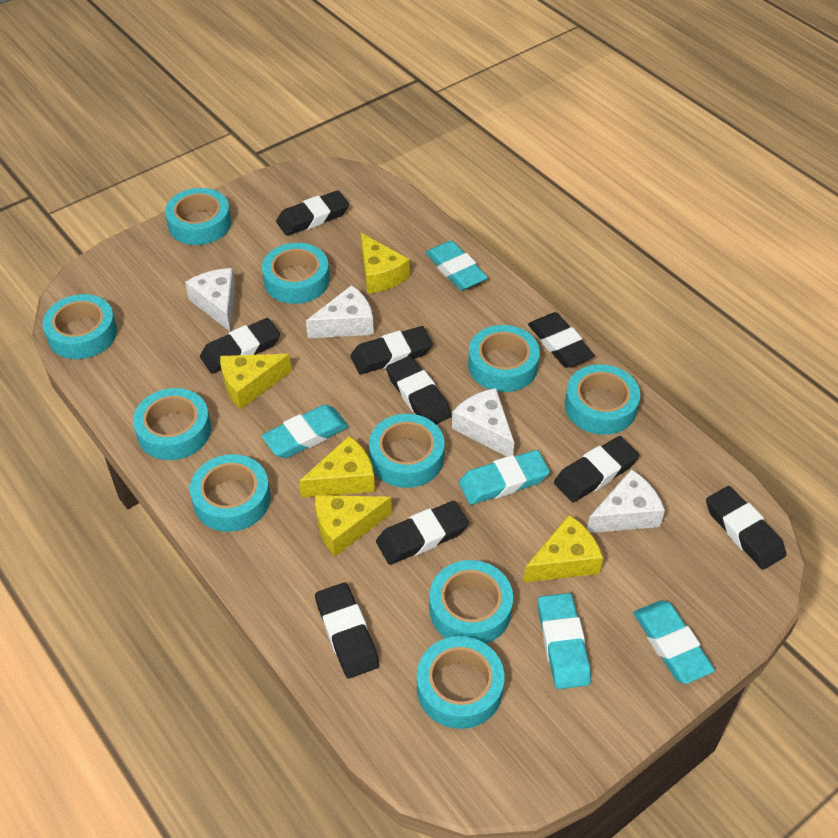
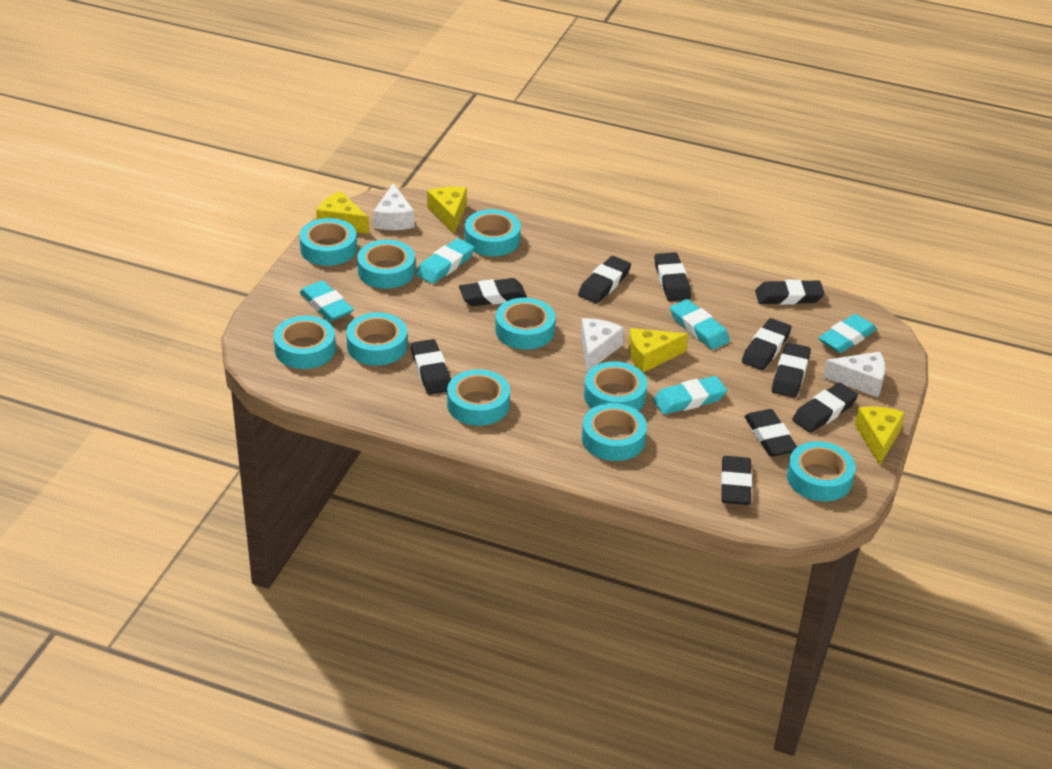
black eraser: [200,318,280,374] [276,190,349,236] [315,583,379,678] [350,326,433,374] [376,501,469,565] [386,356,452,424] [528,312,595,368] [554,436,639,502] [706,486,786,570] = 9 -> [411,339,451,395] [459,278,527,306] [578,256,631,303] [654,252,691,301] [721,456,752,505] [742,318,791,370] [744,409,797,457] [755,279,825,305] [772,342,811,398] [792,383,858,433] = 10
white cheese: [185,268,236,332] [306,285,374,338] [452,388,514,456] [587,469,665,533] = 4 -> [373,183,414,230] [581,318,624,372] [823,352,885,397] = 3
yellow cheese: [220,354,292,410] [299,436,375,498] [315,495,392,557] [361,233,410,294] [523,515,603,583] = 5 -> [316,191,369,234] [427,187,467,234] [629,328,688,373] [855,406,905,465] = 4

